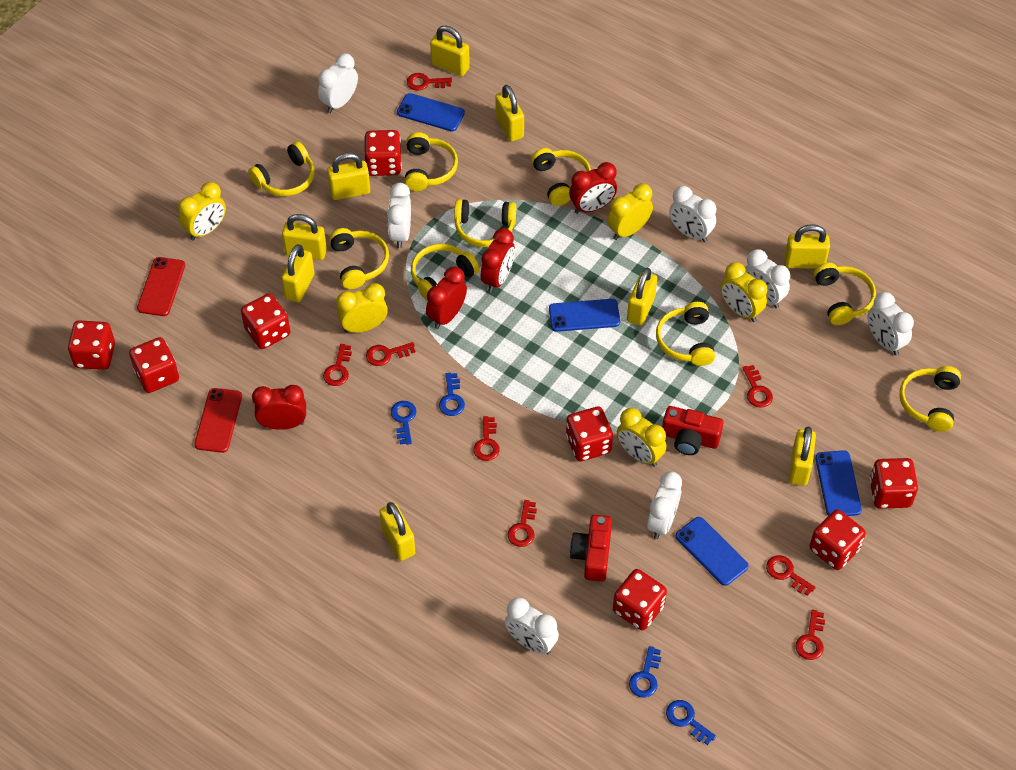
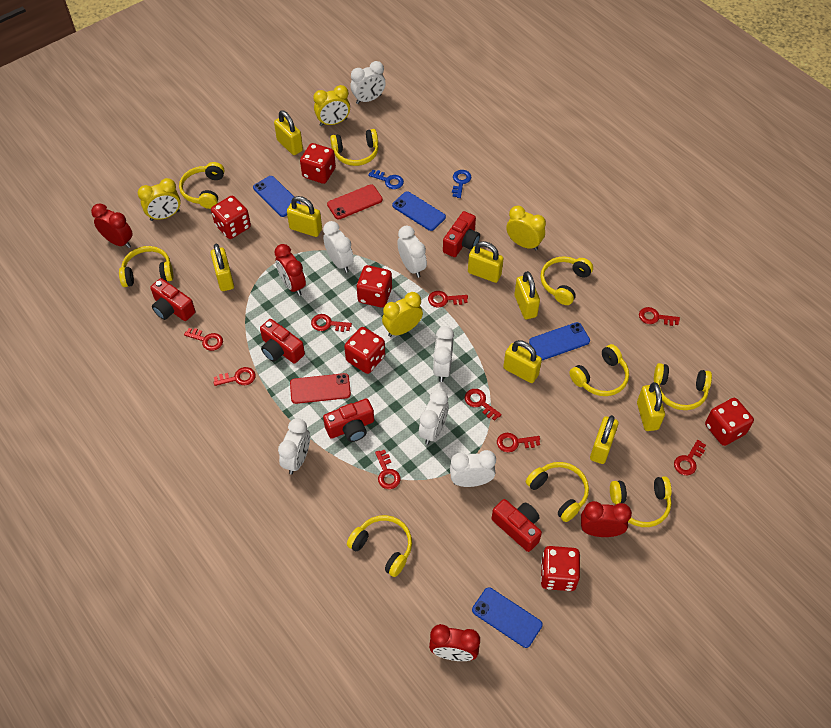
blue key: [391,401,417,445] [439,373,465,416] [629,646,661,698] [666,700,716,745] = 4 -> [368,170,404,189] [452,170,471,198] = 2
red camera: [570,515,612,582] [662,406,724,455] = 2 -> [150,278,195,321] [260,319,305,364] [323,398,374,442] [443,211,480,257] [491,499,542,552] = 5
red dice: [68,320,115,370] [129,337,179,393] [241,293,290,349] [364,130,402,176] [566,407,613,461] [613,569,667,630] [809,509,866,570] [870,458,918,509] = 8 -> [211,196,251,239] [300,143,336,184] [344,327,385,374] [357,265,392,307] [541,546,580,591] [705,398,754,446] = 6
red key: [323,344,352,386] [366,342,415,366] [407,73,452,91] [473,416,500,461] [508,500,537,547] [742,365,773,408] [766,555,816,596] [795,610,825,660] = 8 -> [184,328,223,351] [213,367,256,386] [311,314,352,332] [375,450,401,489] [428,291,468,307] [465,389,502,421] [497,433,540,452] [639,307,680,326] [674,440,706,475] = 9
yellow clock: [178,182,226,241] [336,283,388,333] [607,183,653,240] [617,408,666,467] [720,262,768,322] = 5 -> [138,178,181,221] [313,85,350,126] [382,292,423,337] [506,206,546,251] = 4
yellow padlock: [281,244,315,302] [282,214,327,260] [327,153,370,200] [379,502,415,561] [430,25,470,76] [495,85,524,142] [627,268,657,326] [784,224,830,269] [789,426,816,486] = 9 -> [211,243,234,291] [274,110,303,155] [287,196,322,237] [468,241,504,283] [503,340,542,383] [514,271,540,319] [590,415,619,464] [637,382,665,431] = 8

